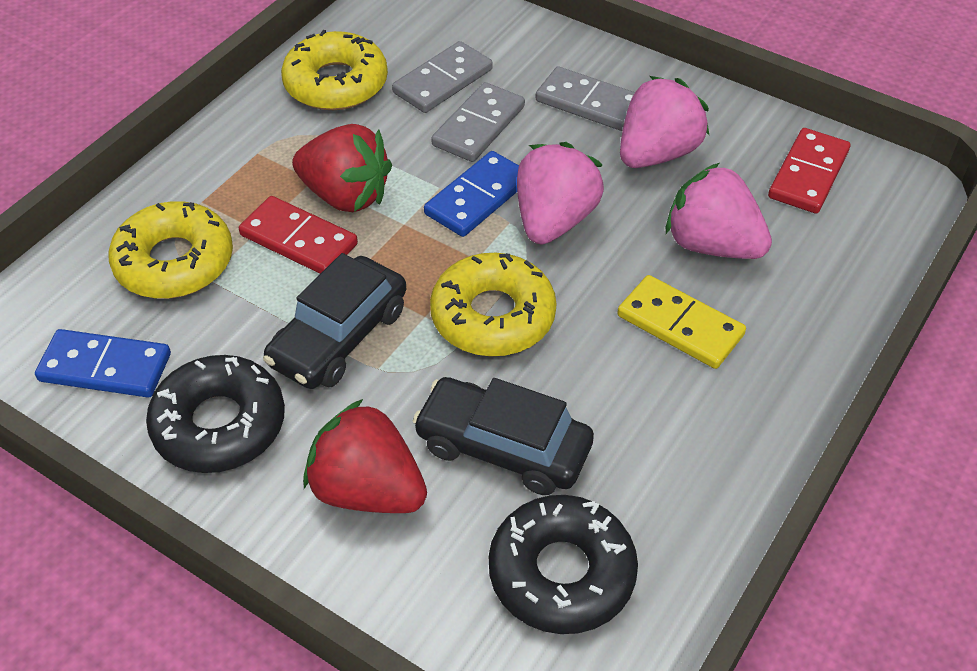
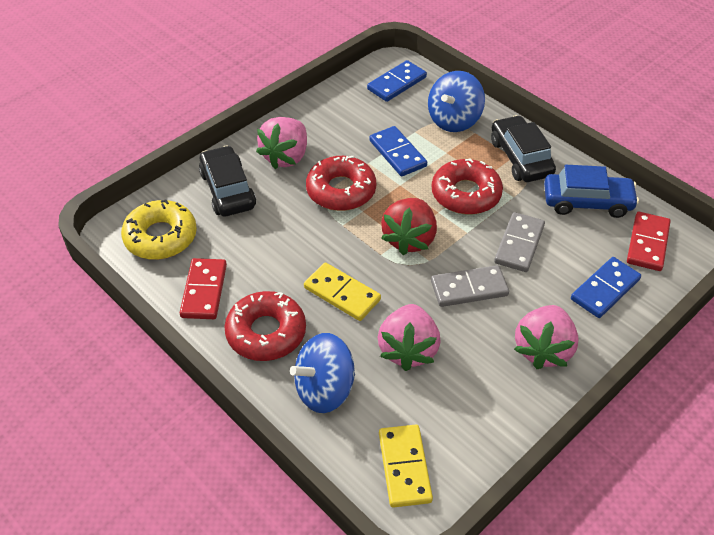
black donut: [146,355,285,473] [489,495,638,634] = 2 -> none = 0
blue car: none = 0 -> [544,165,639,218] = 1
blue domino: [35,329,171,398] [424,151,519,237] = 2 -> [367,60,427,102] [369,126,427,176] [571,257,641,318] = 3
blue spinning top: none = 0 -> [290,333,355,413] [428,71,485,132] = 2
grey domino: [392,41,493,113] [431,82,525,162] [536,66,635,131] = 3 -> [431,265,509,307] [494,212,545,272] = 2
red donut: none = 0 -> [224,291,306,361] [306,156,376,211] [432,158,503,214] = 3
red strawberry: [292,124,392,212] [303,399,427,513] = 2 -> [381,198,437,255] = 1
yellow domino: [617,275,746,369] = 1 -> [304,262,381,321] [379,425,433,508] = 2
yellow donut: [108,201,233,299] [281,30,388,110] [430,253,556,357] = 3 -> [121,200,197,260] = 1

